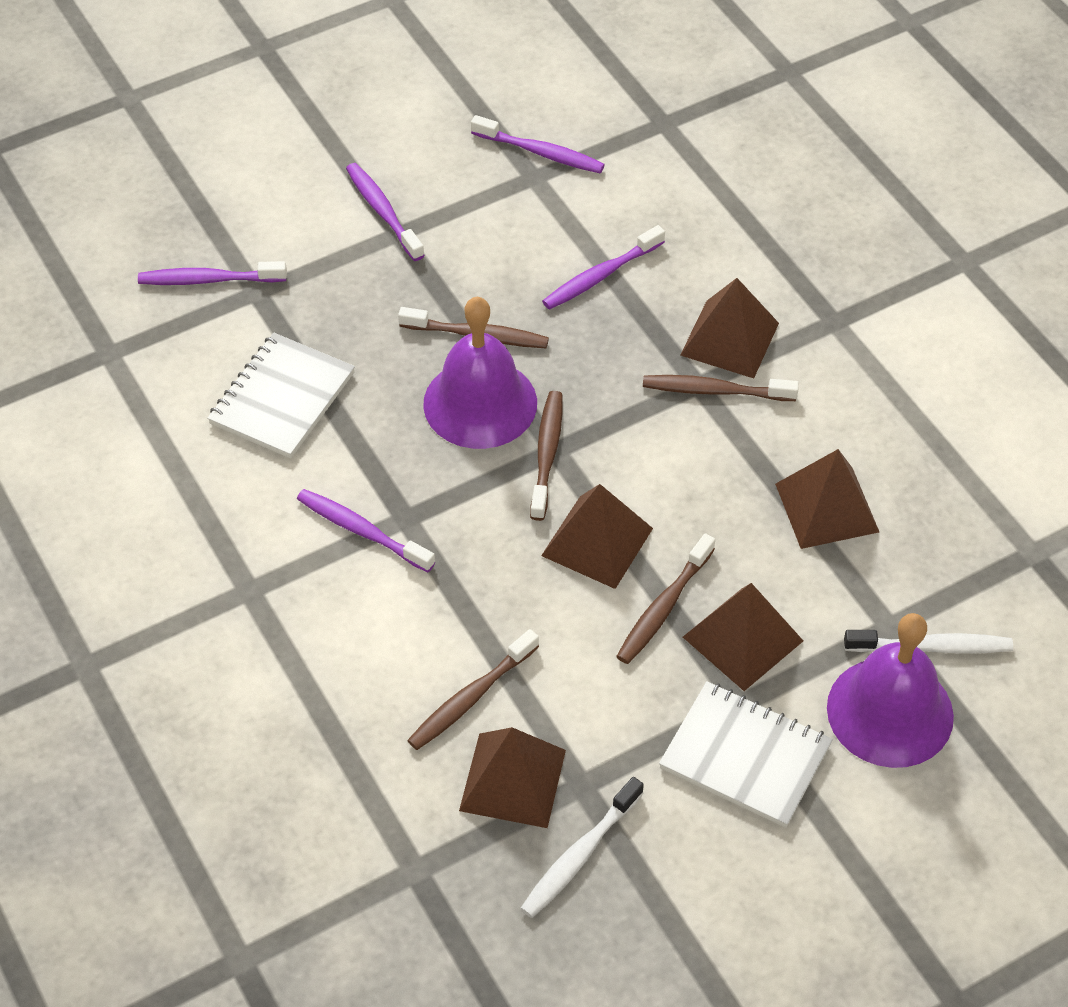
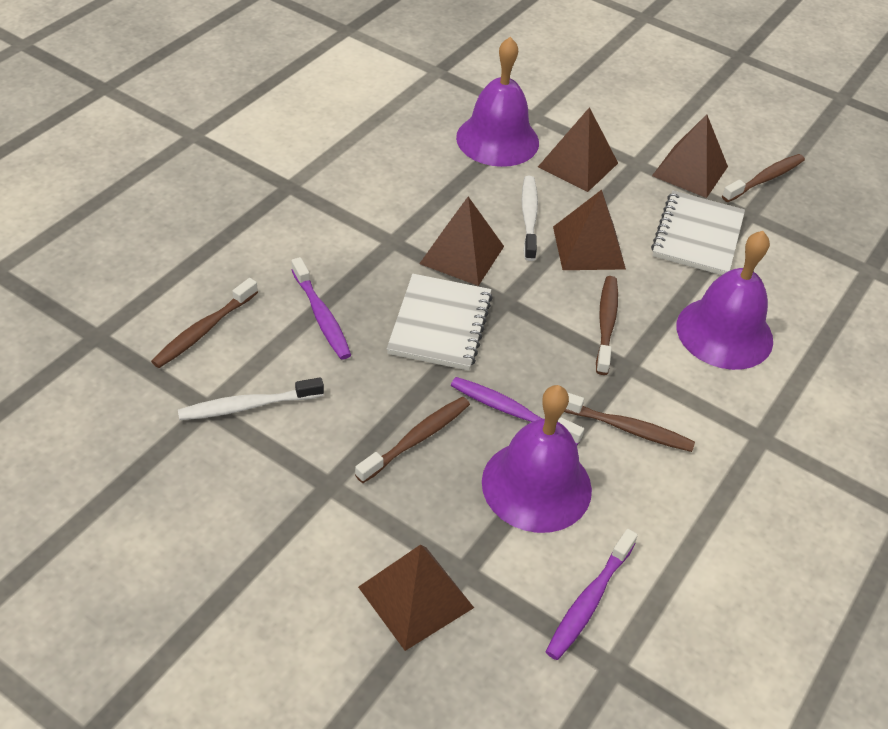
purple bell: [423,297,537,449] [827,613,954,768] = 2 -> [456,37,539,167] [482,385,592,533] [677,231,773,370] = 3
purple toothbrush: [138,261,287,285] [297,489,435,572] [346,163,425,261] [471,115,605,173] [542,225,665,310] = 5 -> [291,257,351,360] [451,377,584,445] [546,529,638,660] = 3

